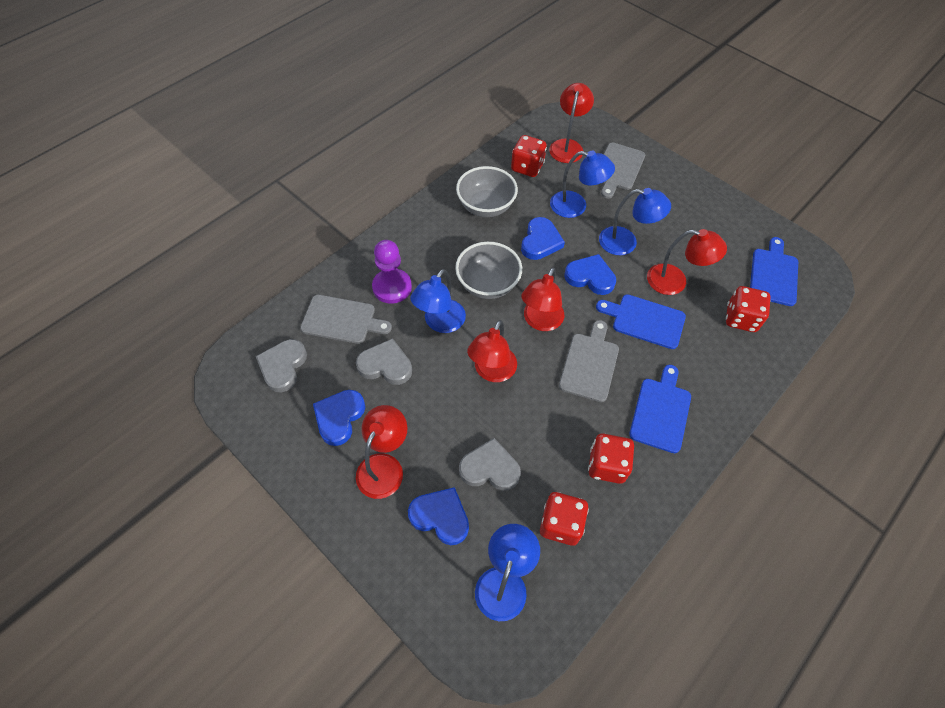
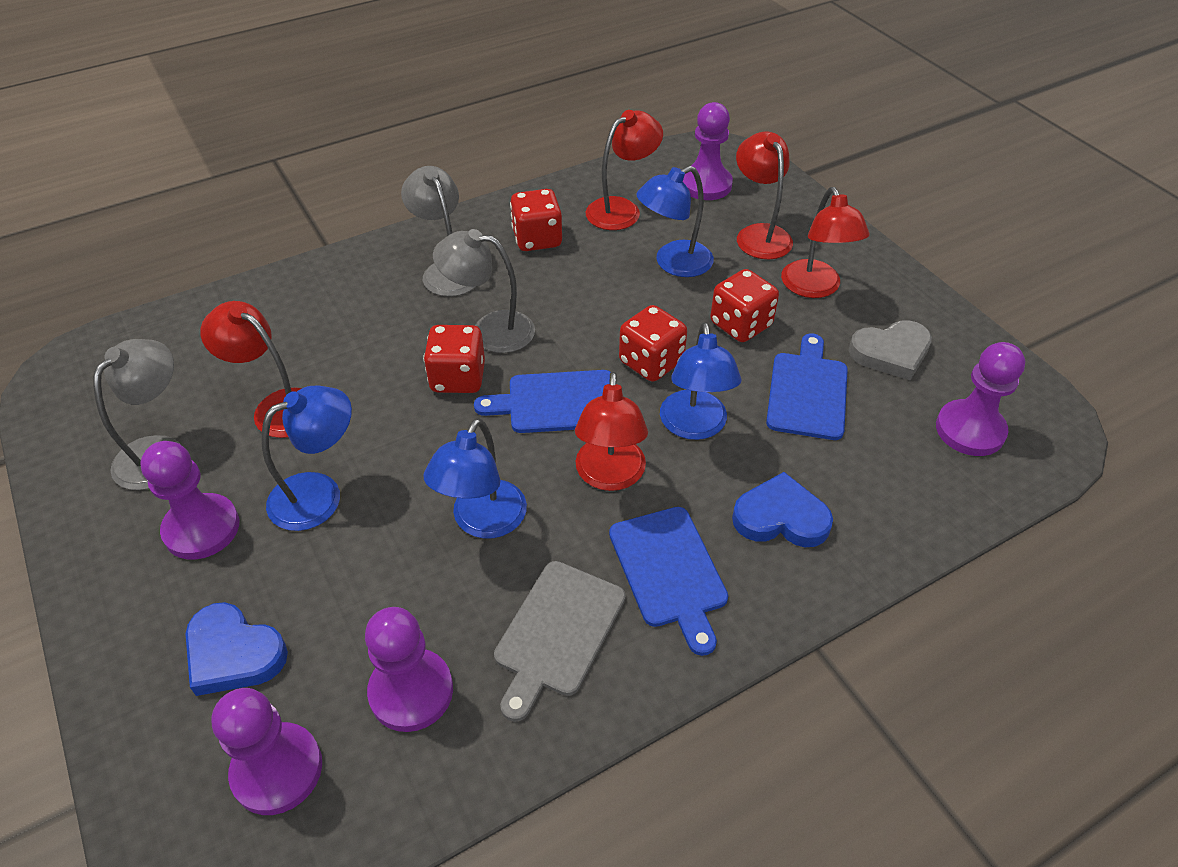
blue heart: [313,390,365,446] [408,487,469,545] [521,217,565,260] [564,254,616,295] = 4 -> [185,602,288,696] [732,472,833,547] = 2
grey bowl: [455,242,522,299] [456,166,518,217] = 2 -> none = 0
grey cutting board: [300,295,392,344] [559,320,619,402] [601,143,645,198] = 3 -> [494,561,626,722] = 1
grey heart: [256,339,307,392] [356,338,412,385] [459,438,521,491] = 3 -> [849,320,932,380] = 1
grey lamp: none = 0 -> [93,339,180,490] [401,166,476,297] [433,229,535,353] = 3
purple pawn: [372,240,412,304] = 1 -> [140,441,239,560] [211,688,322,815] [365,607,453,732] [683,102,733,200] [936,342,1025,456] = 5

